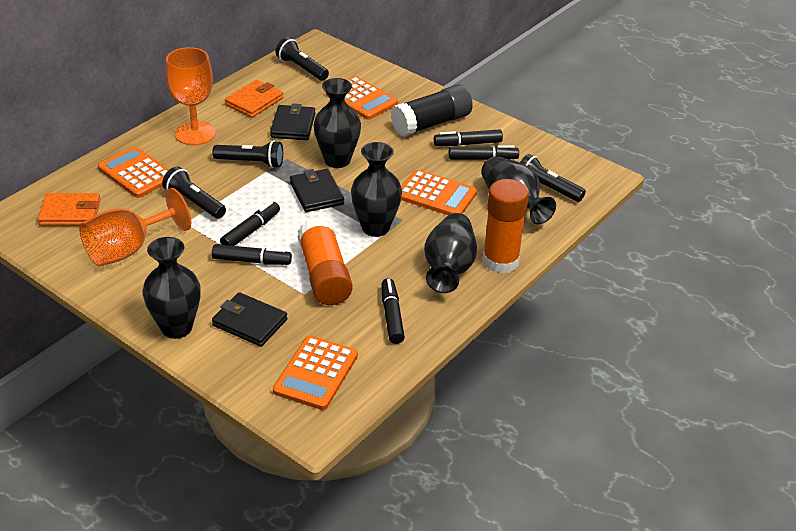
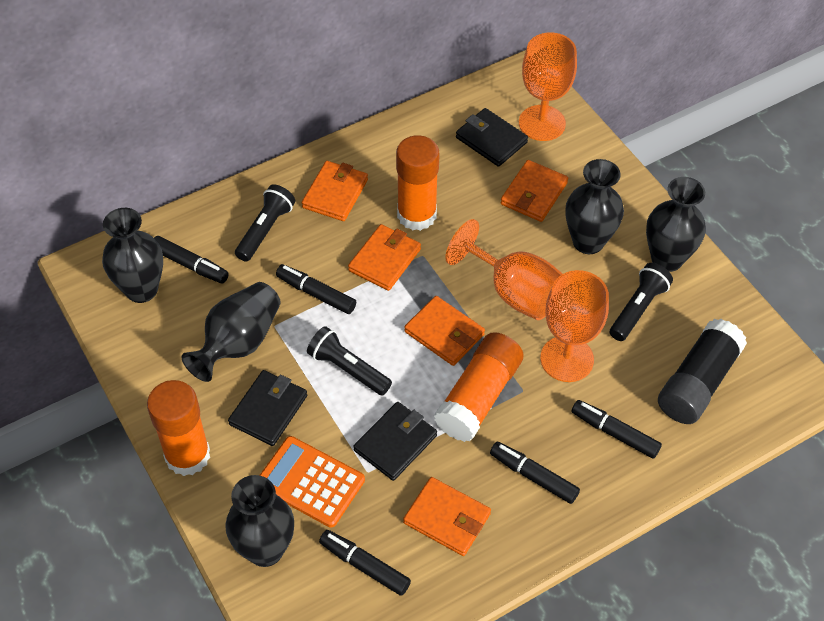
black flashlight: [162,166,226,219] [212,140,283,168] [276,37,329,81] [520,154,586,202] = 4 -> [235,184,295,262] [307,326,392,395] [610,263,673,341] = 3
orange calculator: [98,146,169,198] [273,336,358,410] [326,76,398,120] [401,170,477,215] = 4 -> [260,436,365,528] = 1
orange glue stick: [297,218,353,305] [482,179,529,274] = 2 -> [147,380,210,476] [396,135,440,231] [434,332,524,442] = 3
orange goblet: [79,188,191,267] [166,47,216,145] = 2 -> [445,219,563,320] [519,32,577,141] [540,270,609,382] = 3
orange wallet: [38,193,101,226] [225,80,283,118] = 2 -> [302,161,368,221] [348,224,421,291] [403,477,491,556] [404,296,485,366] [501,160,568,222] = 5

